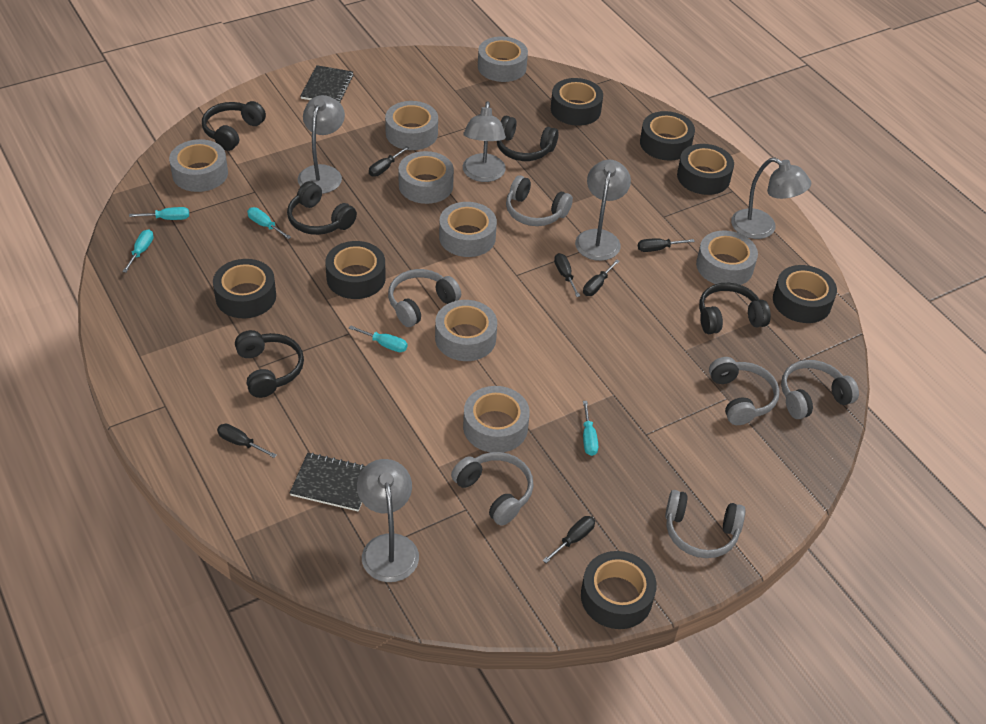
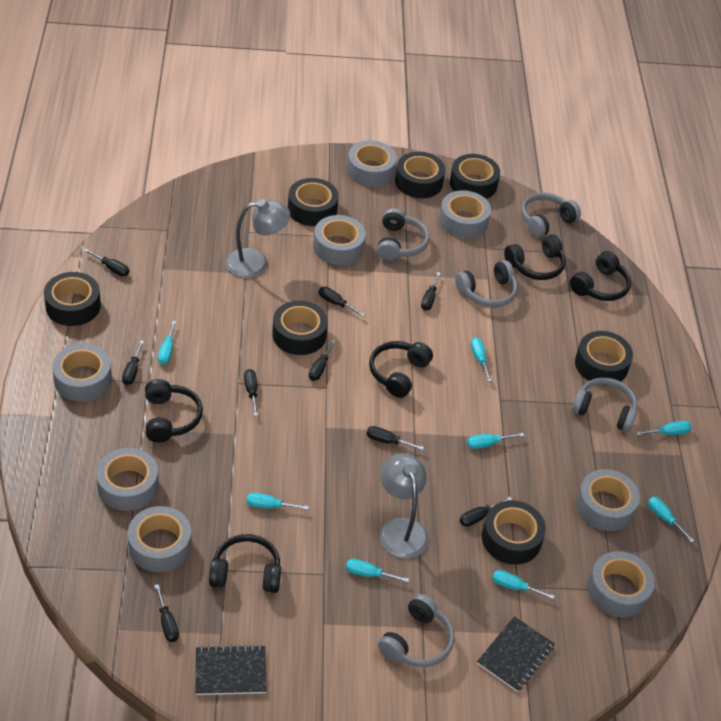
black screwdriver: [217,424,277,458] [369,146,409,177] [543,516,595,563] [554,253,580,297] [583,259,620,296] [638,238,695,252] = 6 -> [84,249,129,276] [122,340,144,385] [154,584,179,642] [244,369,258,416] [309,340,336,381] [318,287,365,317] [367,426,424,450] [421,272,440,310] [460,497,512,527] = 9
grey headphones: [388,269,461,327] [451,452,534,526] [506,175,573,226] [665,490,746,558] [709,357,779,425] [781,360,859,419] = 6 -> [377,208,429,260] [378,594,455,667] [455,260,518,307] [521,192,581,238] [572,377,637,432] = 5
grey lamp: [298,95,345,194] [357,459,419,582] [463,101,506,182] [575,160,631,261] [731,158,811,239] = 5 -> [226,199,290,278] [380,453,429,558] = 2
turquoise screwdriver: [122,229,154,273] [129,207,189,220] [247,207,291,239] [349,325,407,352] [583,401,598,456] = 5 -> [158,321,176,364] [247,493,309,510] [346,559,409,582] [467,433,524,449] [471,337,492,381] [492,570,555,599] [636,421,692,435] [648,496,694,543] = 8

